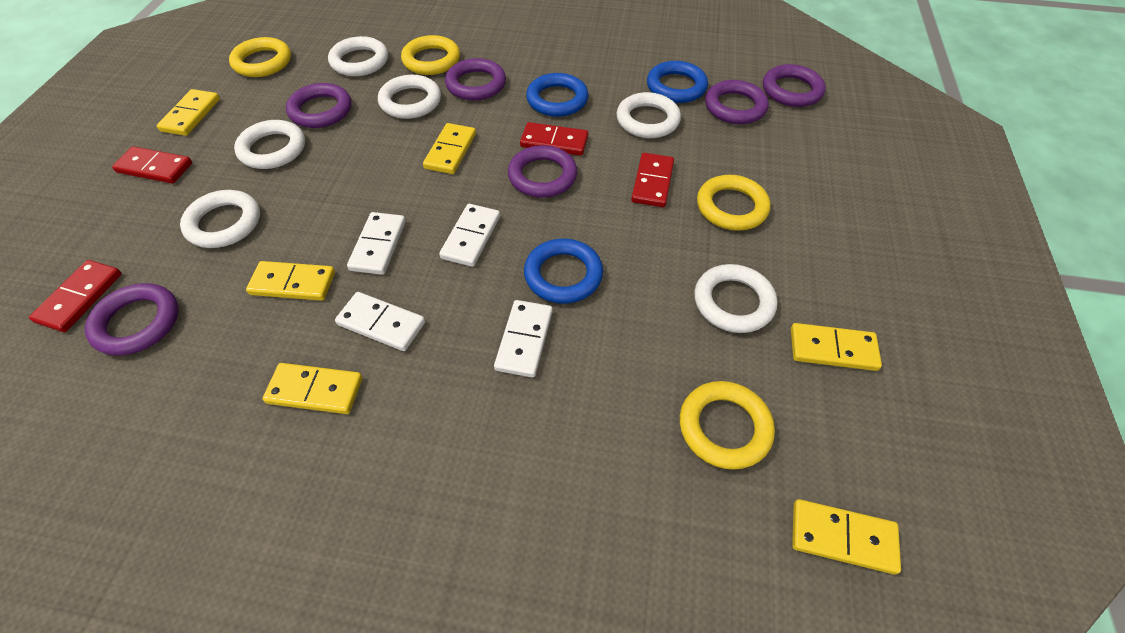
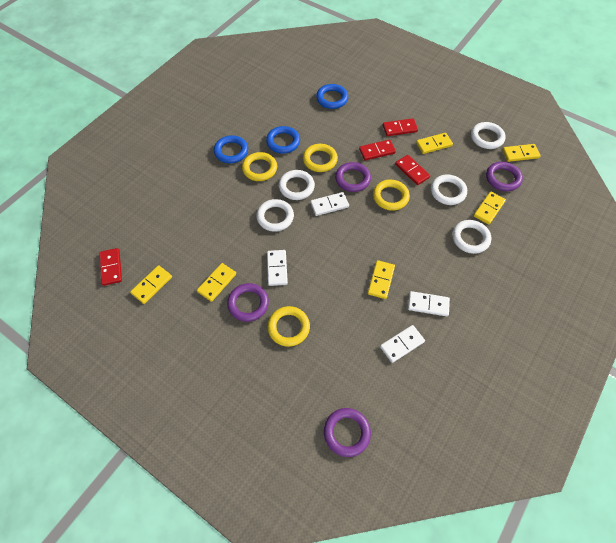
purple ring: [85,283,179,356] [286,83,351,128] [445,58,506,101] [508,145,577,198] [705,80,769,124] [763,64,826,107] = 6 -> [227,283,269,322] [324,408,371,457] [335,162,371,192] [486,162,523,191] = 4
white ring: [180,190,260,248] [234,120,305,169] [328,36,388,76] [378,75,441,119] [616,92,681,138] [694,264,777,333] = 6 -> [256,199,294,232] [279,170,315,200] [431,175,467,205] [452,220,491,254] [471,122,506,149] = 5

